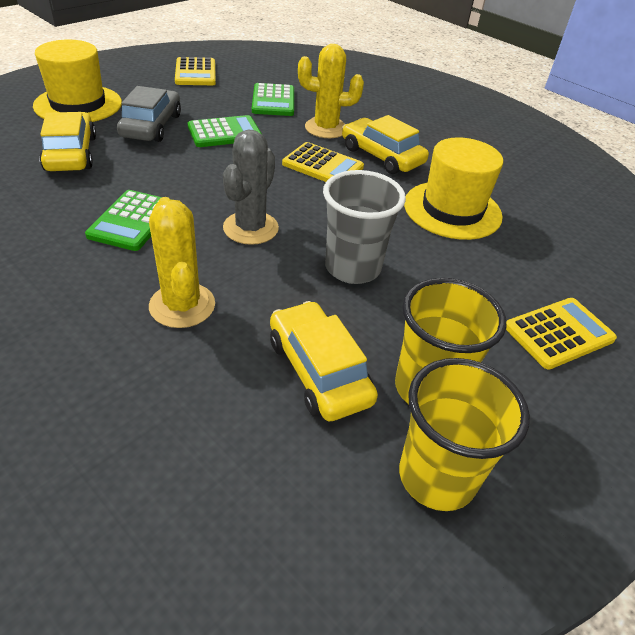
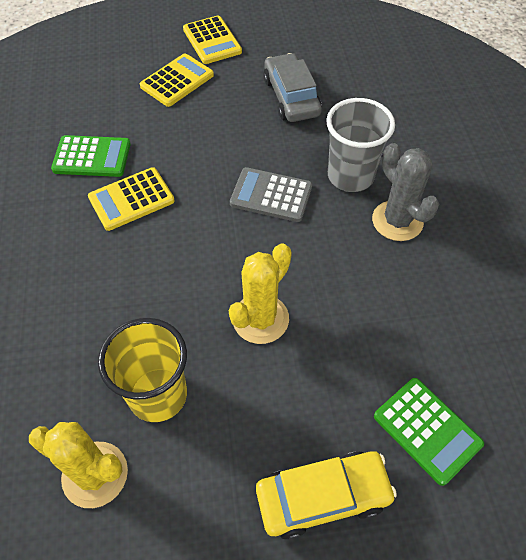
green calculator: [85,190,171,251] [188,115,262,147] [252,83,294,116] = 3 -> [51,135,131,177] [374,378,484,486] = 2
grey calculator: none = 0 -> [230,167,312,222] = 1
yellow car: [39,112,96,171] [270,301,378,421] [342,115,429,174] = 3 -> [256,451,397,540] = 1
yellow cup: [395,278,506,404] [399,358,530,511] = 2 -> [98,318,187,422] = 1
yellow hat: [33,40,122,122] [404,137,503,240] = 2 -> none = 0

